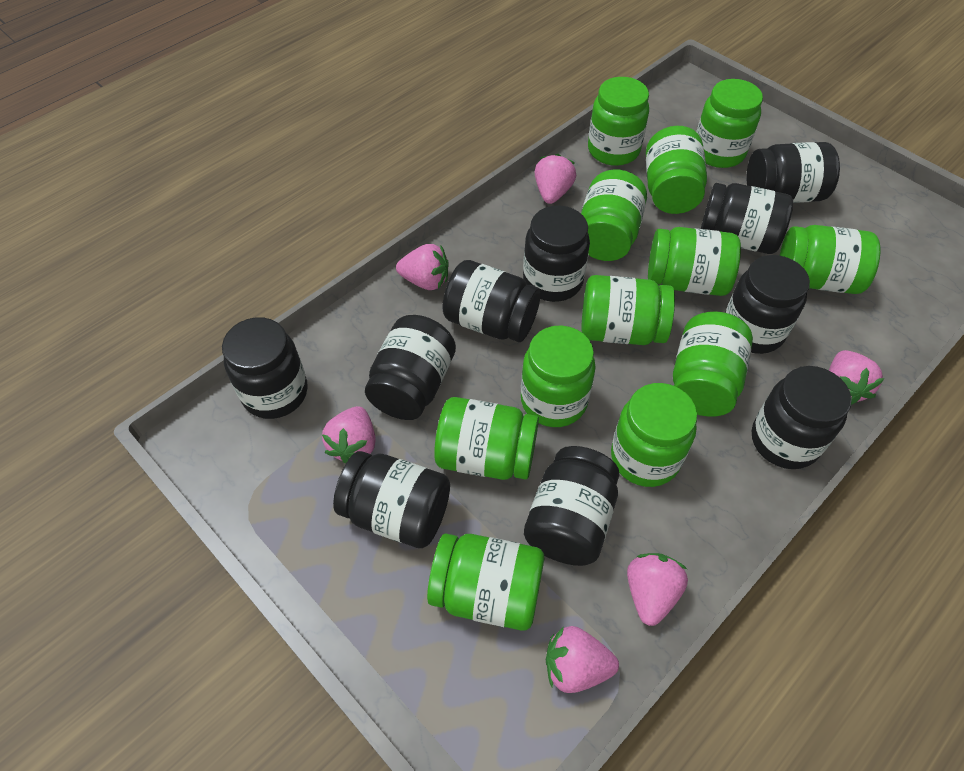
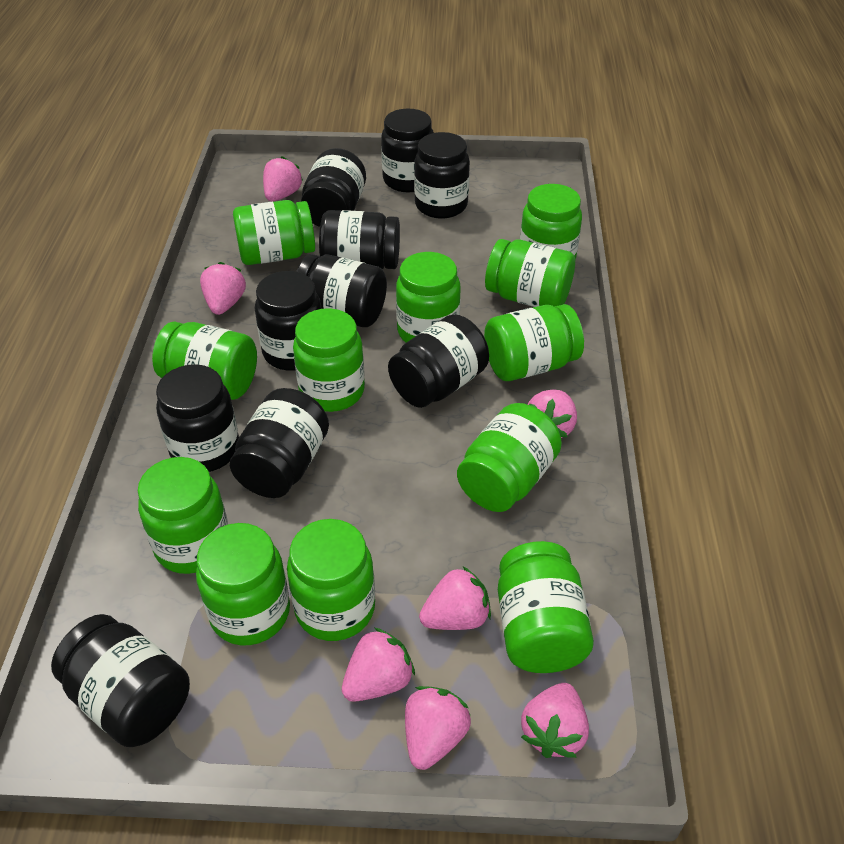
pink strawberry: [322,406,376,464] [396,244,449,290] [535,154,576,204] [546,626,619,693] [627,553,688,626] [829,350,885,405] = 6 -> [200,262,246,315] [263,156,303,201] [342,628,415,702] [405,686,471,770] [419,566,491,630] [521,683,589,758] [528,389,577,438] = 7

